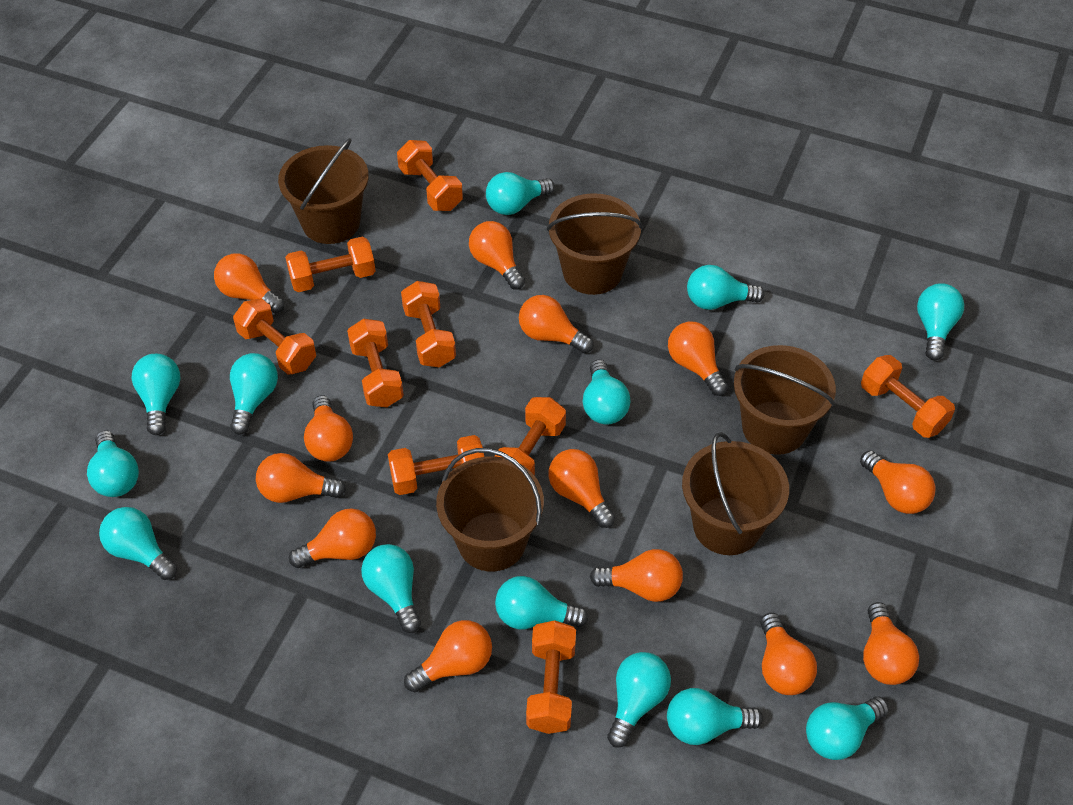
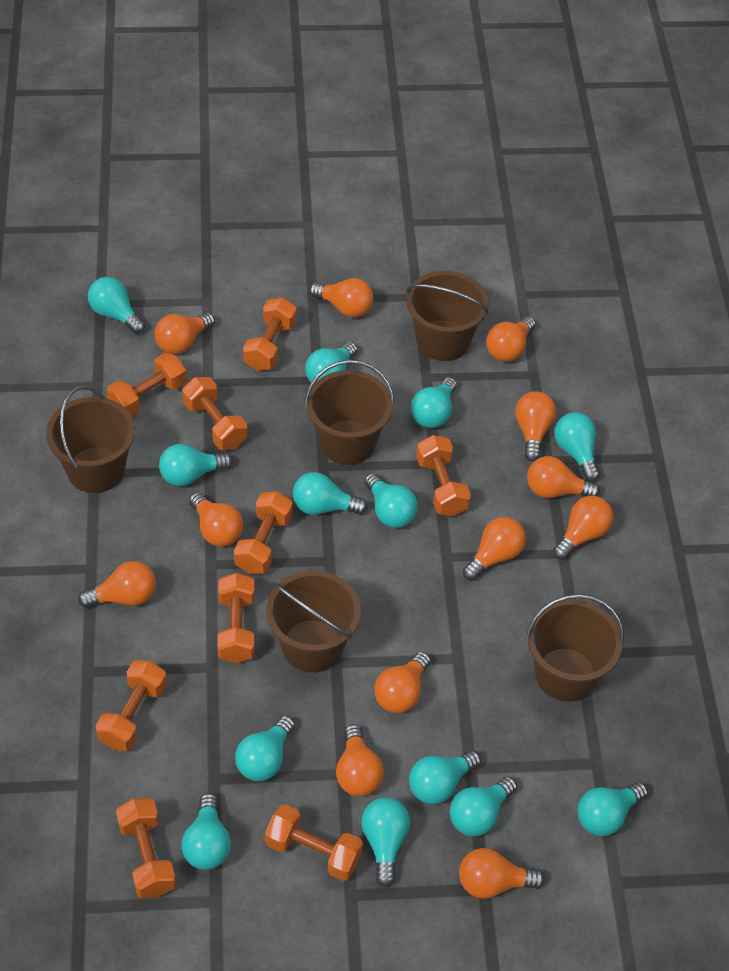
orange light bulb: [214,254,284,313] [256,453,346,503] [289,508,376,568] [304,395,353,462] [404,620,492,692] [469,221,525,289] [519,295,594,353] [549,449,615,528] [590,549,683,602] [668,321,728,396] [760,613,817,695] [860,450,936,514] [863,602,919,685] = 13 -> [78,561,156,608] [155,313,215,354] [189,492,243,547] [309,278,373,317] [336,724,384,796] [374,652,431,713] [459,848,545,899] [463,517,526,581] [486,317,536,362] [515,391,556,462] [527,456,600,498] [553,496,613,560] = 12

